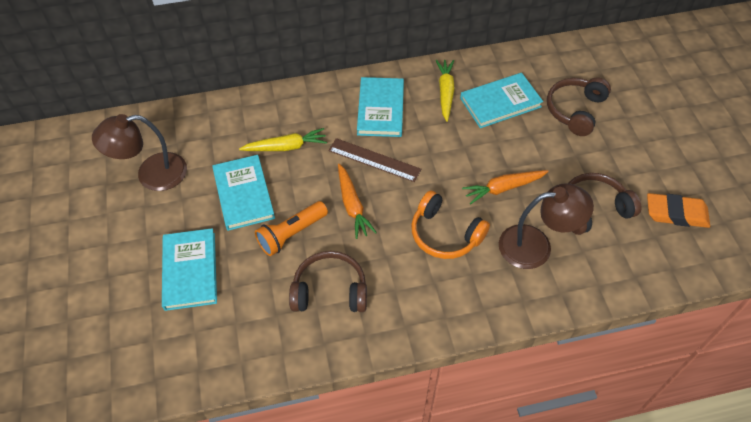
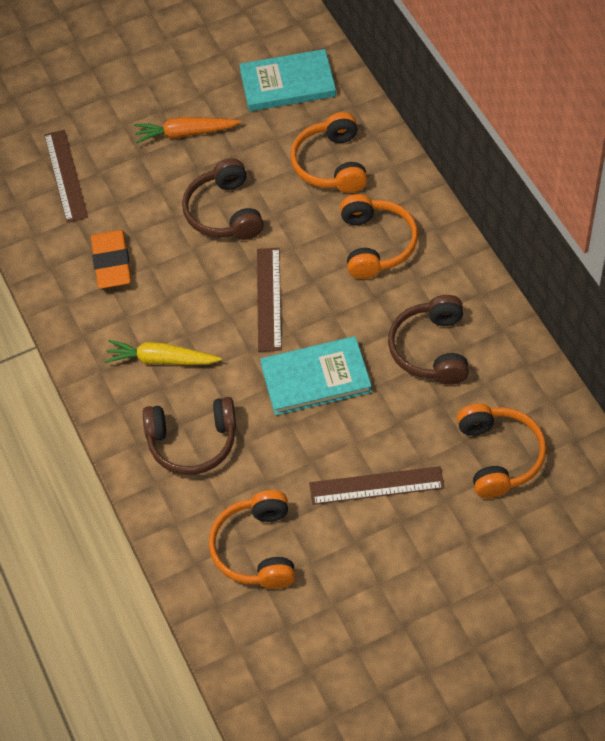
brown lamp: [92,114,187,191] [499,183,594,269] = 2 -> none = 0
brown ruler: [328,138,421,182] = 1 -> [44,130,88,223] [257,248,282,351] [309,466,444,505] = 3
orange carrot: [338,164,377,239] [462,170,549,204] = 2 -> [134,117,241,144] = 1
orange flashlight: [255,201,328,256] = 1 -> none = 0
orange headphones: [411,190,490,259] = 1 -> [209,490,295,589] [291,112,367,193] [340,194,418,279] [457,403,546,498] = 4
turquoise book: [162,228,217,311] [212,155,275,231] [357,77,404,137] [460,73,543,128] = 4 -> [239,49,336,111] [260,336,372,416] = 2
yellow carrot: [239,128,327,151] [435,60,455,122] = 2 -> [104,340,222,365] = 1

